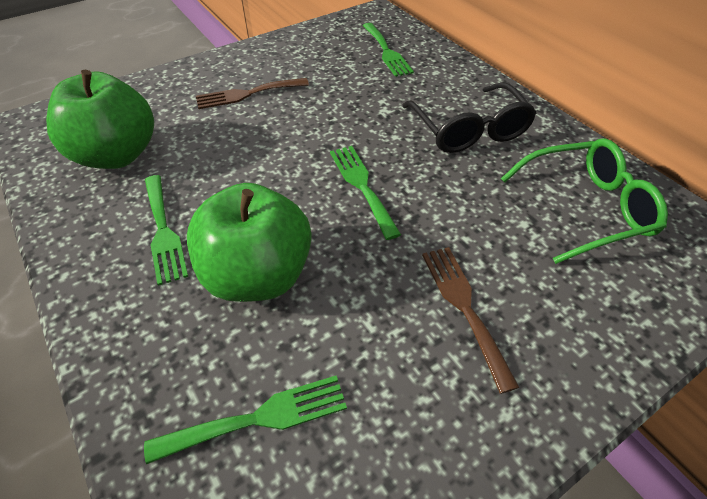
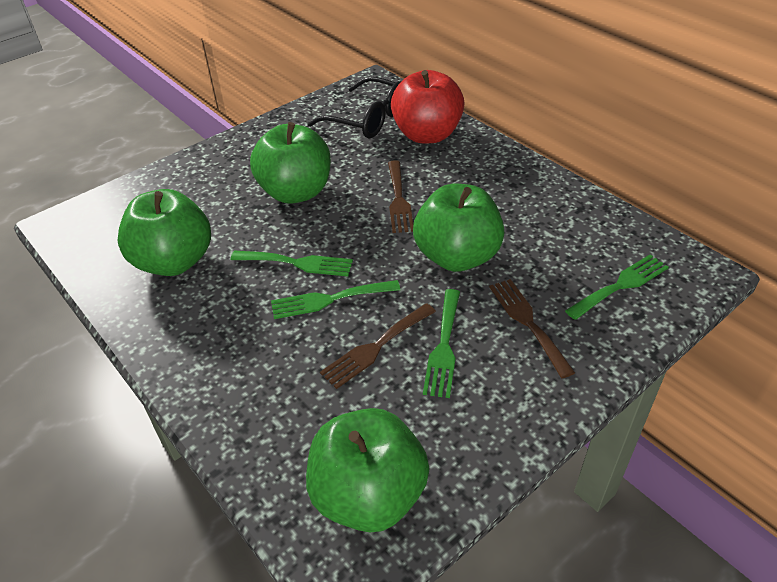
brown fork: [196,78,309,109] [422,247,520,394] = 2 -> [320,303,436,389] [388,160,413,233] [489,279,575,378] = 3
green apple: [46,70,154,169] [187,183,312,302] = 2 -> [118,189,211,276] [250,122,331,204] [306,408,430,532] [413,184,504,272] = 4
green glasses: [501,138,668,264] = 1 -> none = 0
red apple: none = 0 -> [391,70,464,143] = 1

